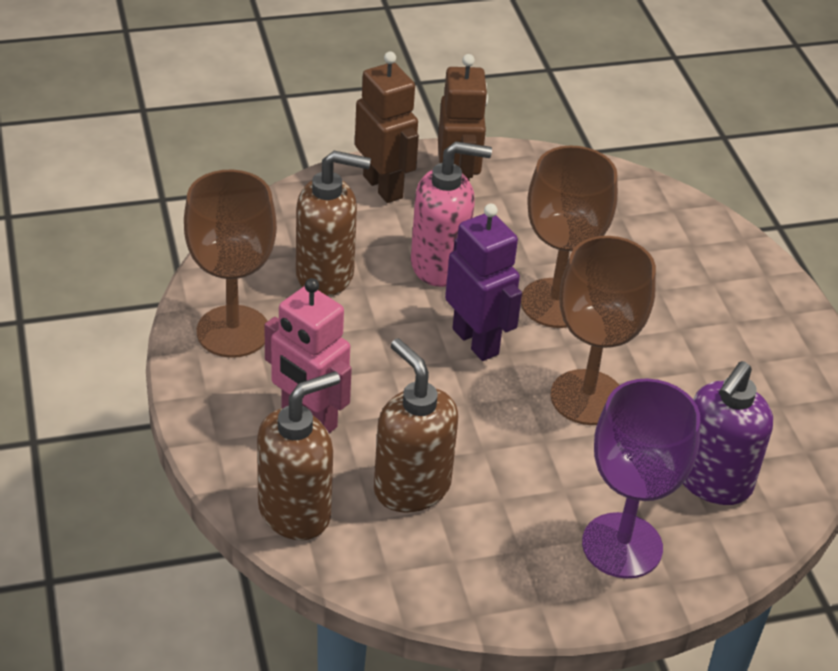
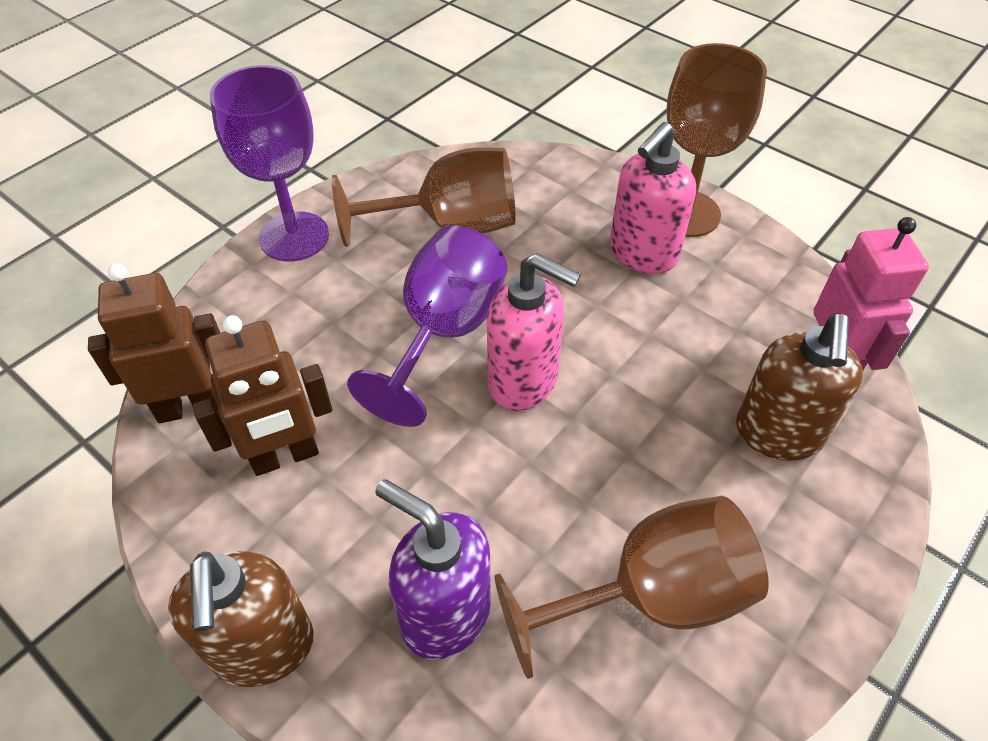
brown soap dispenser: [257,371,340,540] [296,151,371,297] [374,338,458,513] = 3 -> [168,551,314,687] [736,314,863,461] = 2
pink soap dispenser: [411,141,492,287] = 1 -> [487,253,581,411] [610,122,696,274] = 2
purple goblet: [582,378,700,578] = 1 -> [210,65,329,261] [347,225,507,427] = 2
purple robot: [445,204,522,361] = 1 -> none = 0

